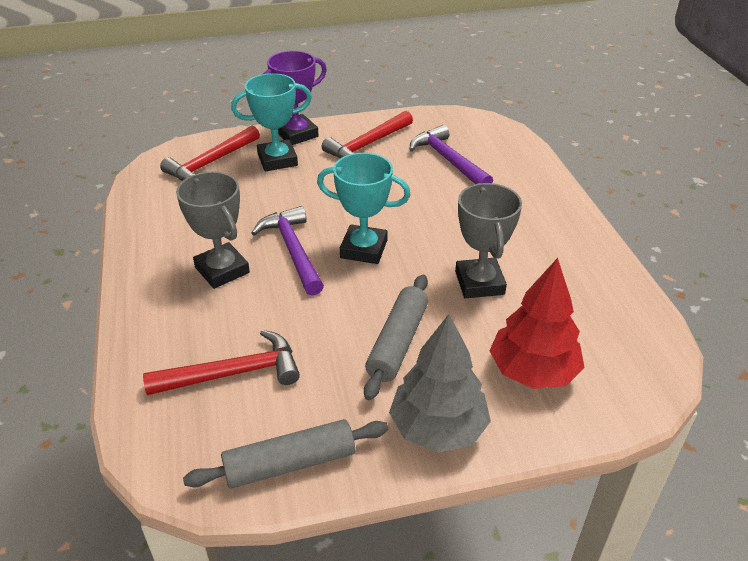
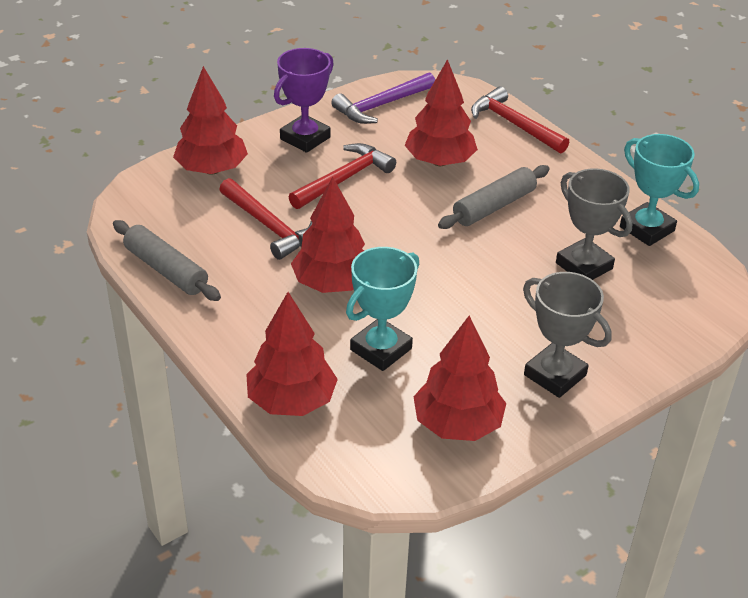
grey tree: [389,314,491,452] = 1 -> none = 0
purple hammer: [251,206,324,295] [409,125,493,184] = 2 -> [331,72,435,124] = 1
red tree: [490,258,585,389] = 1 -> [173,66,248,175] [246,292,338,416] [291,177,365,293] [405,59,478,166] [413,316,506,441] = 5

